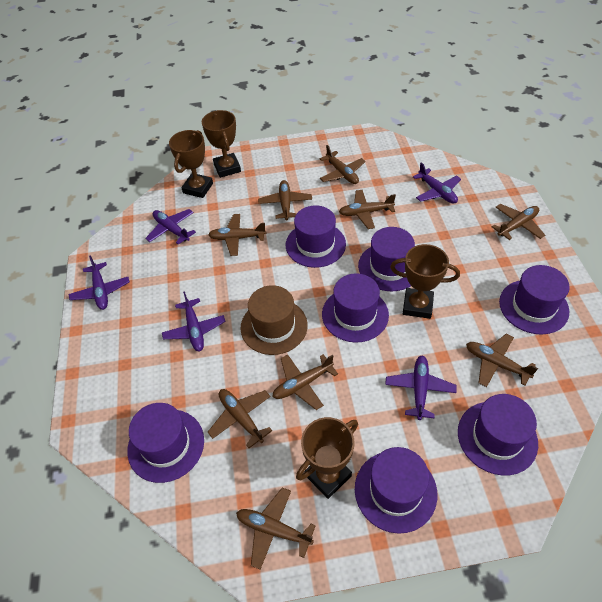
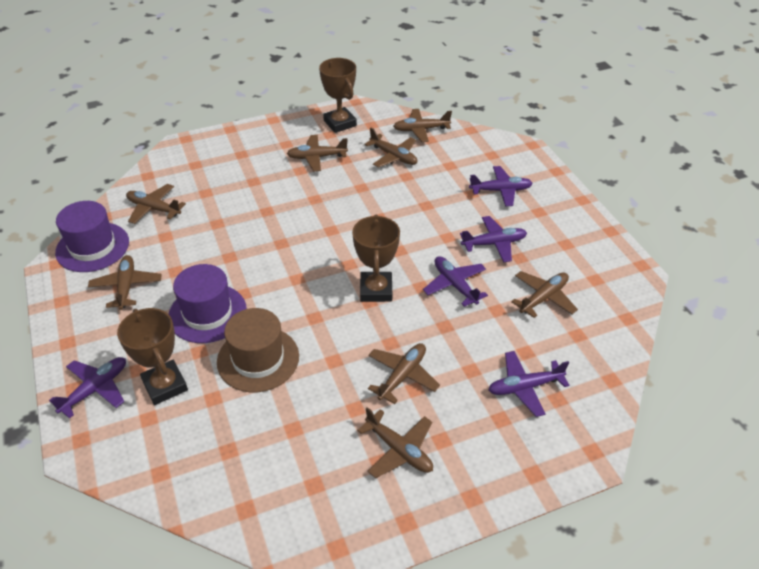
brown plane: [208,214,266,256] [208,389,272,448] [236,488,316,570] [258,180,312,220] [273,354,338,410] [320,145,366,184] [339,190,396,229] [466,334,538,387] [492,204,545,240] = 9 -> [88,255,162,310] [126,184,186,224] [287,135,348,171] [357,407,433,479] [364,128,417,168] [368,343,440,404] [393,109,452,142] [511,271,578,318] = 8
brown trophy: [169,130,213,198] [202,110,241,178] [296,417,358,499] [390,244,460,319] = 4 -> [117,308,188,405] [319,58,357,133] [352,215,400,302] = 3
purple hat: [127,403,204,483] [286,205,346,268] [322,273,389,342] [355,447,437,534] [358,227,415,291] [458,394,538,476] [499,265,570,335] = 7 -> [55,201,129,272] [169,264,247,343] = 2

